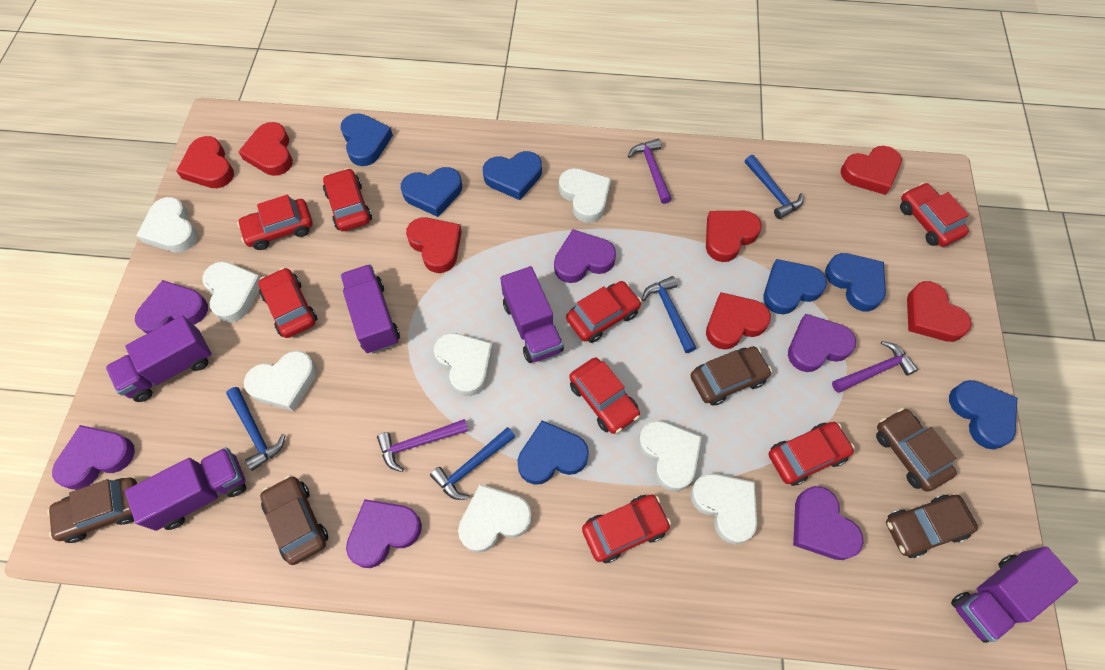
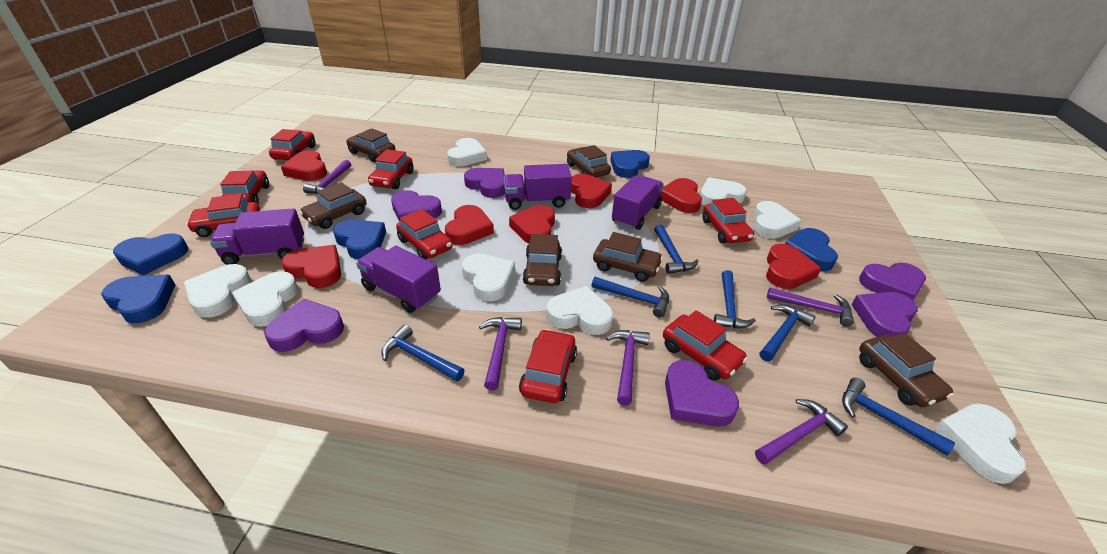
blue hammer: [226,387,285,471] [430,427,515,500] [642,276,696,353] [745,155,803,219] = 4 -> [381,325,465,381] [591,277,669,317] [654,224,698,274] [714,270,756,328] [760,304,816,361] [842,378,955,455] = 6
blue heart: [341,113,393,166] [401,167,462,217] [483,151,542,200] [517,420,589,485] [763,259,827,314] [825,253,886,311] [949,380,1017,449] = 7 -> [101,275,175,323] [113,234,188,275] [333,220,386,259] [610,150,650,178] [785,228,838,271] = 5
brown car: [47,478,137,543] [260,475,328,565] [690,346,772,406] [876,408,957,492] [886,495,978,558] = 5 -> [299,182,367,229] [346,128,396,162] [523,234,562,286] [567,145,611,178] [593,232,663,282] [859,333,954,407] = 6
purple hammer: [377,419,468,472] [628,139,672,204] [832,341,918,393] = 3 -> [303,160,351,194] [479,317,522,390] [606,330,650,406] [755,399,848,465] [767,288,854,327] = 5
purple truck: [106,315,212,402] [125,447,246,531] [340,264,400,353] [500,266,564,363] [951,546,1078,643] = 5 -> [210,208,304,265] [356,246,441,313] [504,164,572,210] [612,176,664,230] = 4

